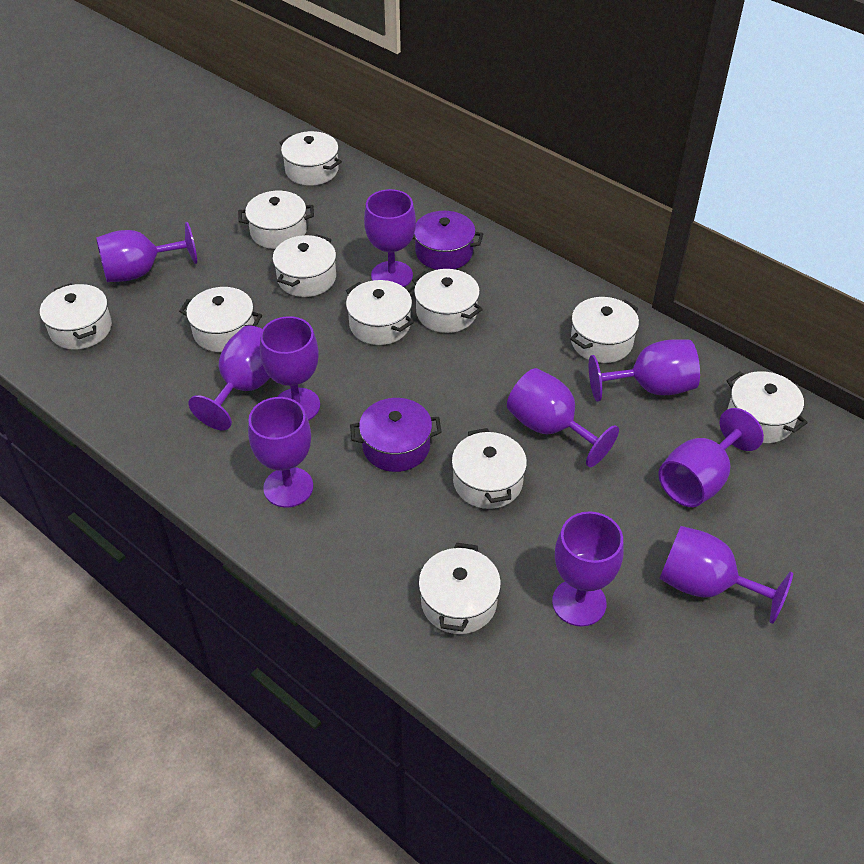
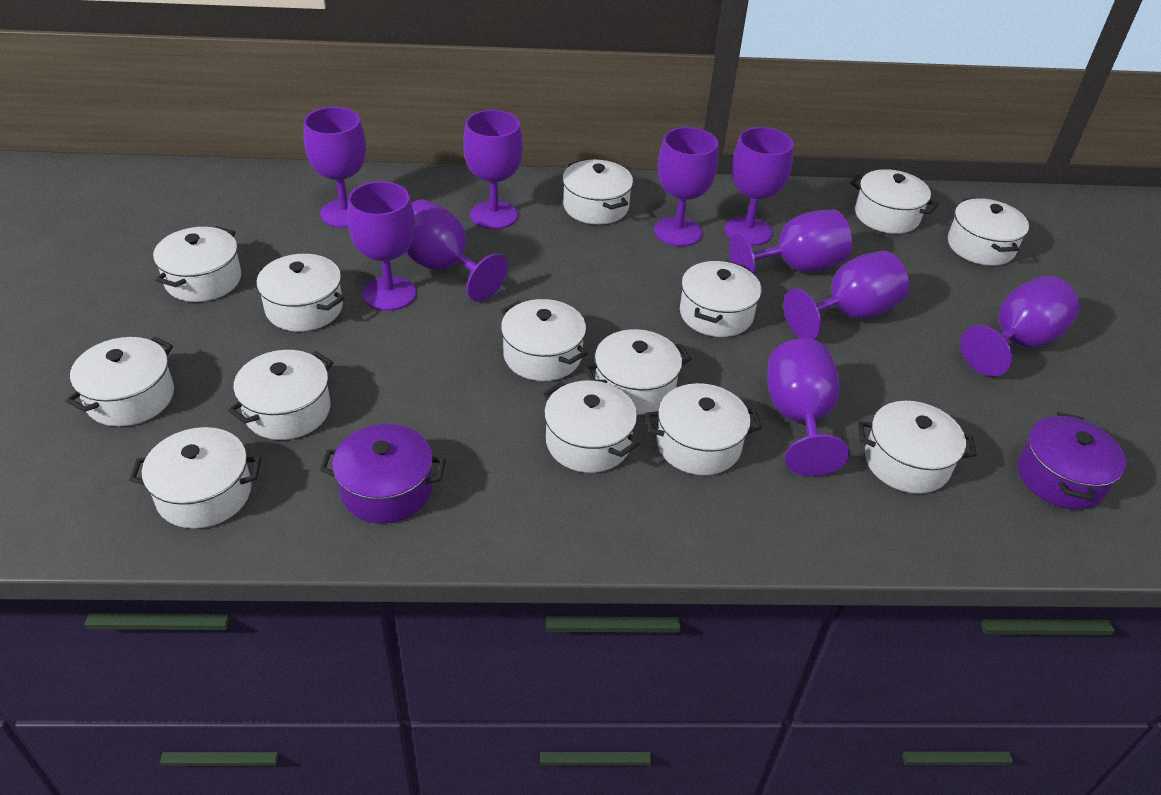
white pot: [40,283,112,350] [179,287,262,352] [239,191,314,249] [273,234,336,297] [279,131,342,186] [346,280,414,345] [412,269,483,333] [418,543,501,634] [452,428,527,509] [570,297,639,363] [726,371,808,443] = 11 -> [66,337,174,427] [129,427,262,529] [153,226,241,302] [228,350,333,440] [256,254,345,332] [501,299,588,381] [543,380,640,473] [562,160,633,225] [584,329,691,415] [645,383,762,475] [680,260,762,337] [850,169,939,234] [858,401,977,494] [948,198,1029,266] = 14

